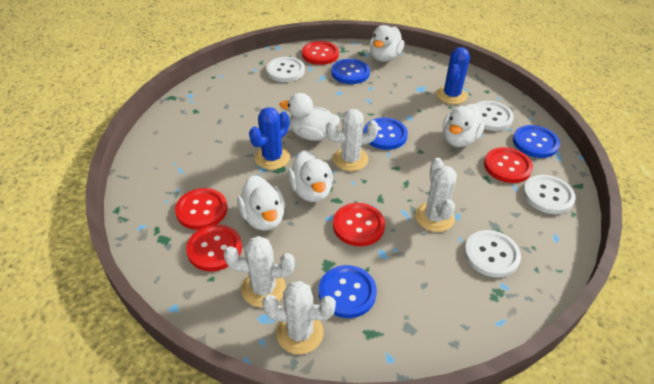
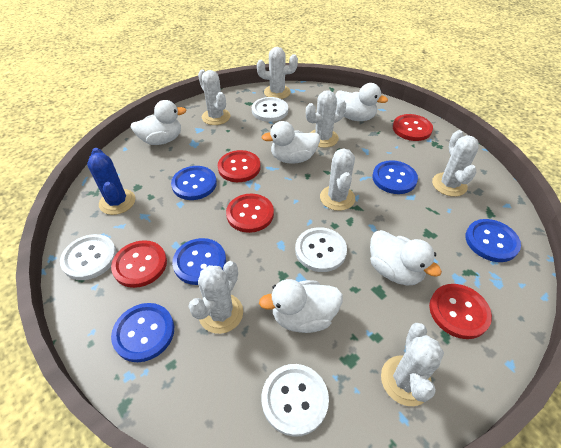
blue button: [319,265,377,318] [331,59,370,84] [364,117,408,150] [513,125,560,158] = 4 -> [111,303,174,362] [171,166,217,200] [172,238,226,285] [372,160,418,194] [465,219,521,262] = 5
blue cactus: [249,107,290,170] [436,47,470,104] = 2 -> [87,148,136,215] = 1
white cactus: [224,236,295,307] [262,281,336,354] [326,109,379,171] [415,158,457,232] = 4 -> [189,261,243,334] [198,70,231,125] [257,47,298,99] [306,90,346,148] [320,148,355,211] [381,323,444,406] [432,130,479,197] = 7

